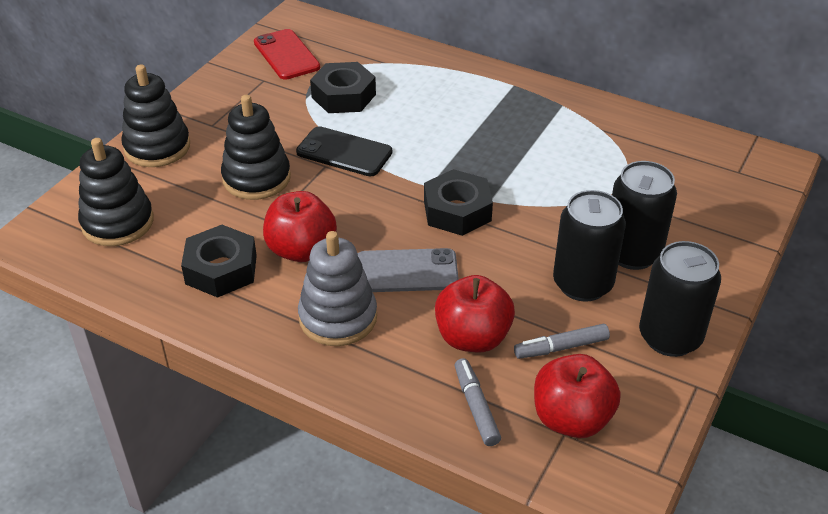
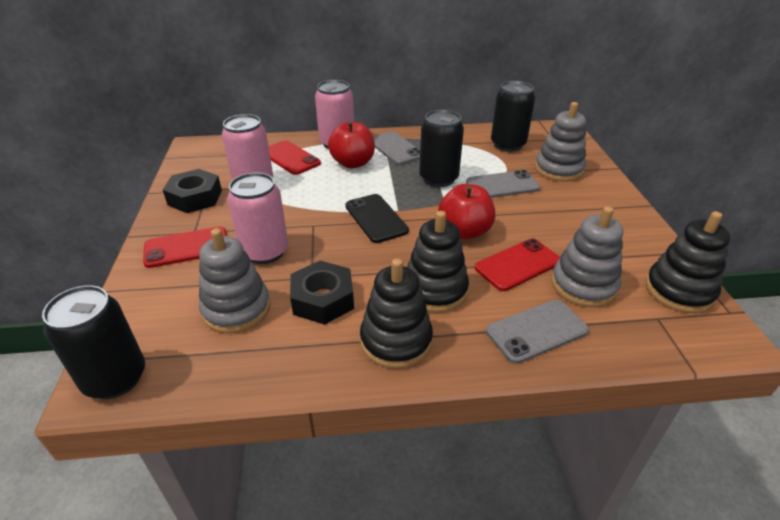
black nut: [181,225,257,298] [310,62,376,113] [424,169,493,236] = 3 -> [163,169,222,213] [290,261,354,325] = 2
grey marker: [455,358,501,446] [514,324,610,359] = 2 -> none = 0
grey phone: [358,248,459,292] = 1 -> [373,131,420,165] [466,170,540,198] [486,300,589,364] = 3
grey stacking toy: [298,231,377,346] = 1 -> [199,228,271,334] [535,102,586,182] [551,206,623,307] = 3
pink can: none = 0 -> [222,114,273,180] [227,172,288,264] [315,80,354,149] = 3
red apple: [263,191,337,262] [435,275,515,352] [534,354,621,438] = 3 -> [328,121,375,168] [438,184,495,239] = 2
red phone: [254,29,320,80] = 1 -> [143,227,227,268] [268,140,321,175] [475,239,560,291] = 3

